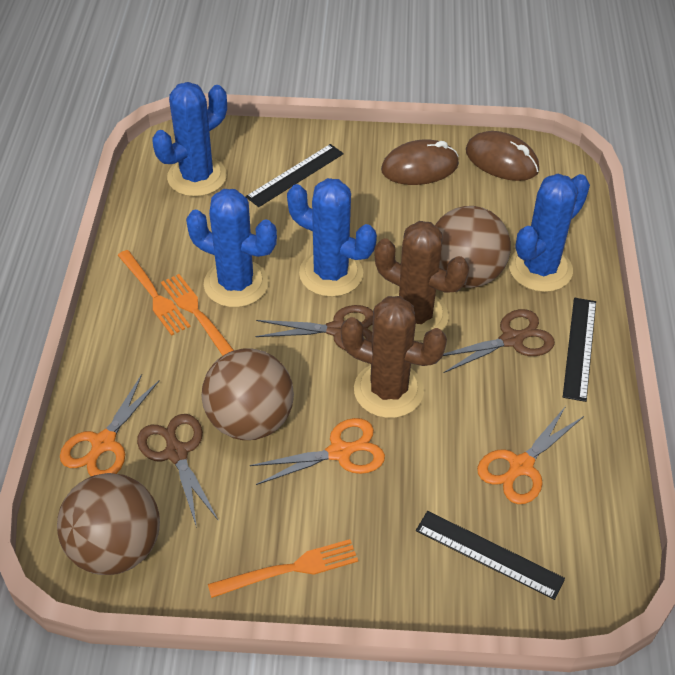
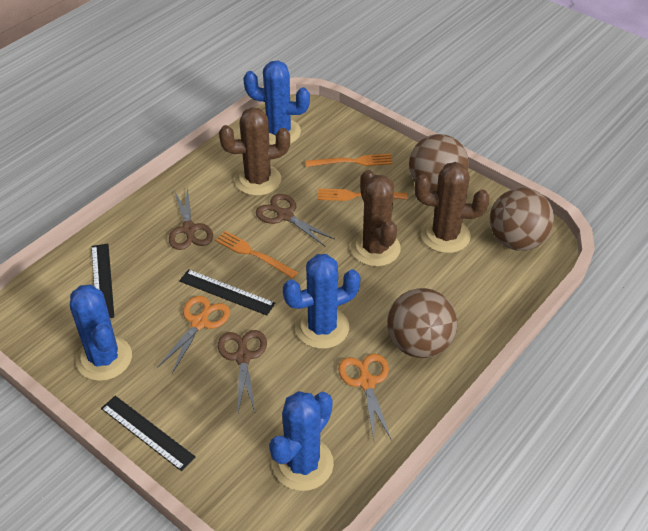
brown cactus: [341,296,447,418] [374,221,469,341] = 2 -> [219,107,290,196] [351,170,401,267] [415,162,489,253] = 3
brown mouse: [381,139,459,185] [466,131,539,181] = 2 -> none = 0
orange scissors: [60,374,160,476] [250,418,385,485] [477,406,584,504] = 3 -> [157,296,230,374] [338,354,391,439] = 2

